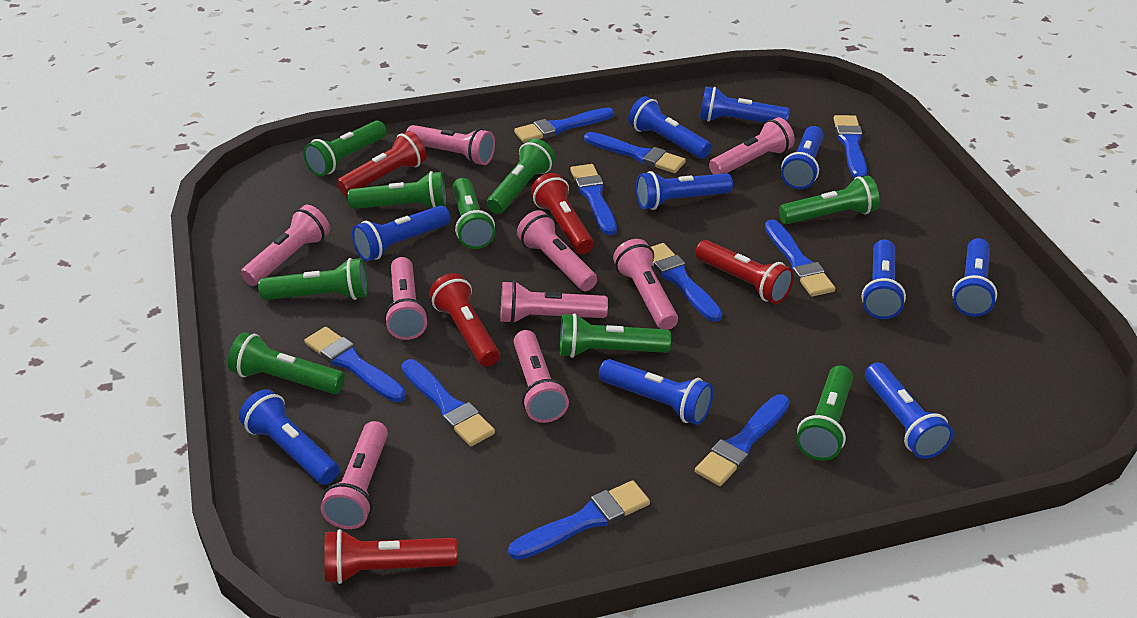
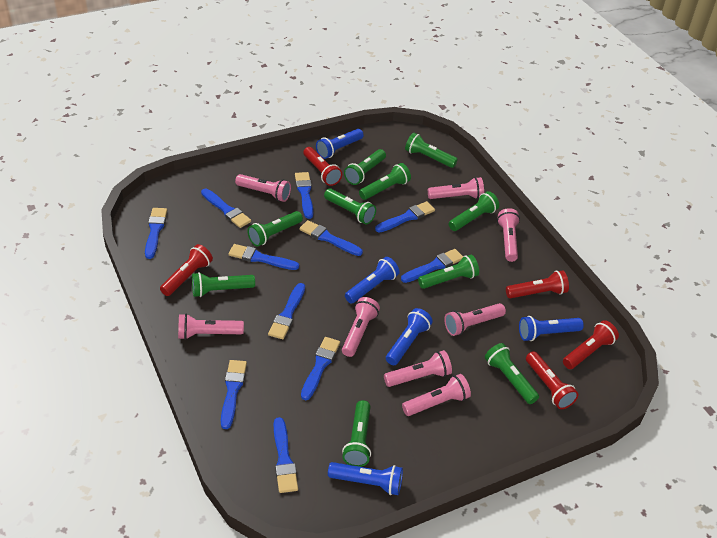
blue brush: [304,327,406,402] [402,359,495,446] [508,480,650,560] [514,107,614,143] [570,164,617,235] [584,132,686,173] [651,243,722,322] [695,395,790,486] [765,219,835,297] [834,115,867,178] = 10 -> [145,208,167,259] [201,189,251,228] [221,360,247,429] [228,244,299,270] [268,283,305,339] [274,417,298,493] [295,172,313,219] [299,220,363,256] [301,337,340,400] [375,201,435,233] [401,249,463,283] = 11
blue flashlight: [239,389,339,485] [352,205,450,261] [599,359,713,425] [628,96,712,159] [636,171,733,210] [700,86,790,123] [781,126,824,189] [862,239,906,319] [865,362,953,459] [952,238,997,317] = 10 -> [316,129,364,159] [328,462,403,495] [345,257,400,304] [386,308,433,365] [519,316,584,341] = 5
green flashlight: [228,332,345,394] [258,258,368,300] [303,121,387,176] [348,171,446,209] [452,178,495,249] [487,138,555,214] [560,313,671,358] [779,176,880,224] [796,365,853,461] = 9 -> [192,272,255,297] [247,211,303,246] [324,188,376,224] [342,400,371,467] [344,149,386,185] [359,163,411,200] [405,133,458,168] [418,255,479,289] [449,191,499,231] [485,343,539,404] = 10
pink flashlight: [241,205,330,286] [321,421,388,529] [384,257,428,340] [406,125,495,165] [500,281,608,324] [514,330,569,423] [517,210,597,291] [613,239,678,330] [709,117,795,174] = 9 -> [178,314,244,340] [235,174,291,202] [342,297,380,357] [384,350,452,387] [402,374,471,416] [428,177,484,199] [444,303,506,336] [497,208,520,262] = 8

